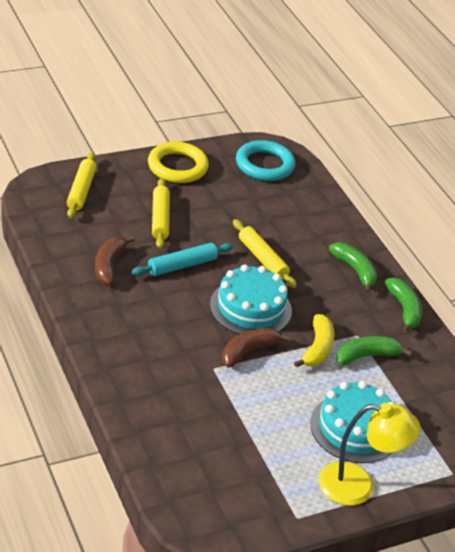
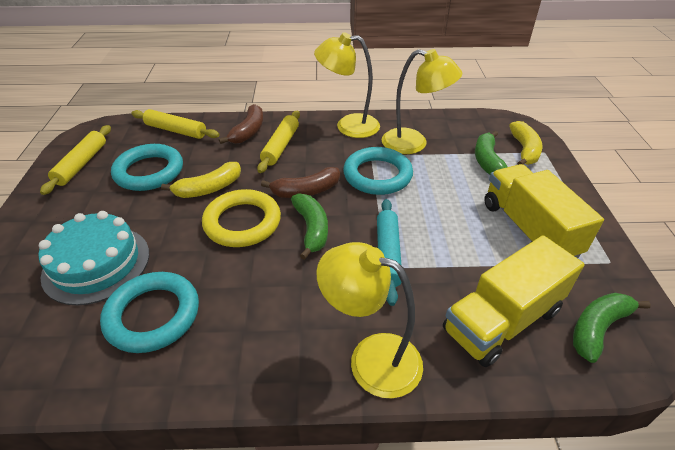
turquoise cake: [210,264,292,334] [310,381,394,463] = 2 -> [39,211,149,306] = 1
turquoise ring: [236,140,296,181] = 1 -> [100,272,199,353] [111,144,183,191] [343,147,413,195] = 3
yellow banana: [294,314,334,367] = 1 -> [161,162,241,198] [509,121,543,165] = 2
yellow lamp: [319,403,420,506] = 1 -> [314,32,380,138] [316,242,423,398] [381,49,462,154] = 3
yellow truck: none = 0 -> [443,235,584,367] [484,164,604,258] = 2

